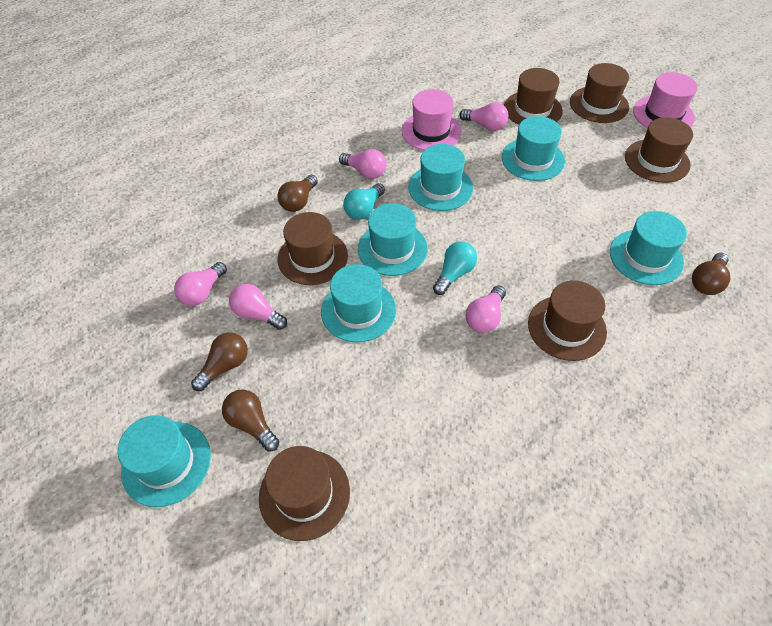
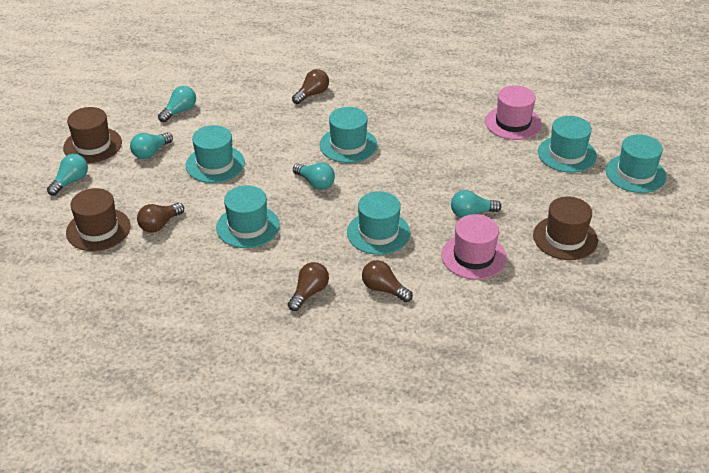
brown hat: [259,446,350,541] [277,212,348,285] [504,68,563,125] [528,280,607,361] [570,63,629,123] [625,117,693,183] = 6 -> [63,107,122,163] [66,188,131,251] [533,197,598,260] = 3
pink light bulb: [174,262,227,306] [229,284,287,330] [339,149,386,179] [459,102,509,131] [465,285,506,333] = 5 -> none = 0
turquoise light bulb: [343,183,385,220] [433,241,477,295] = 2 -> [47,154,88,196] [130,132,173,159] [158,86,196,122] [293,162,335,190] [451,190,501,218] = 5

